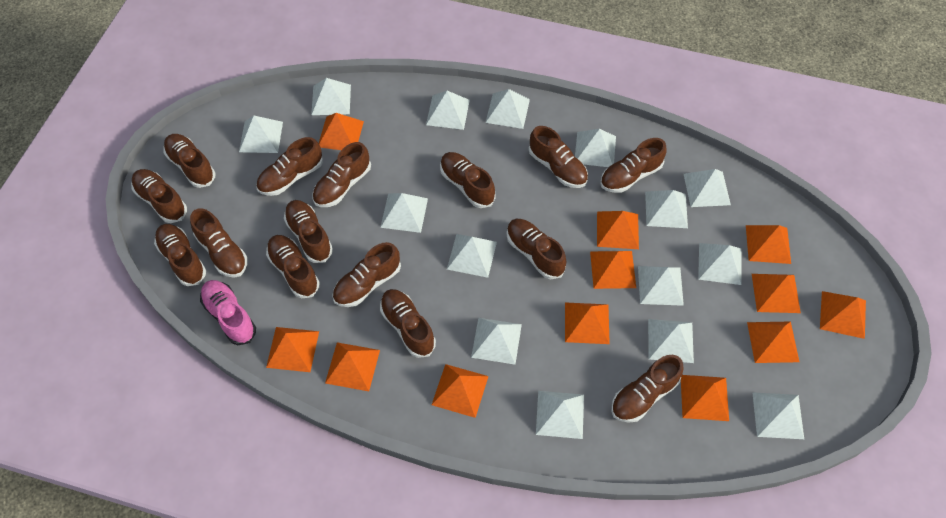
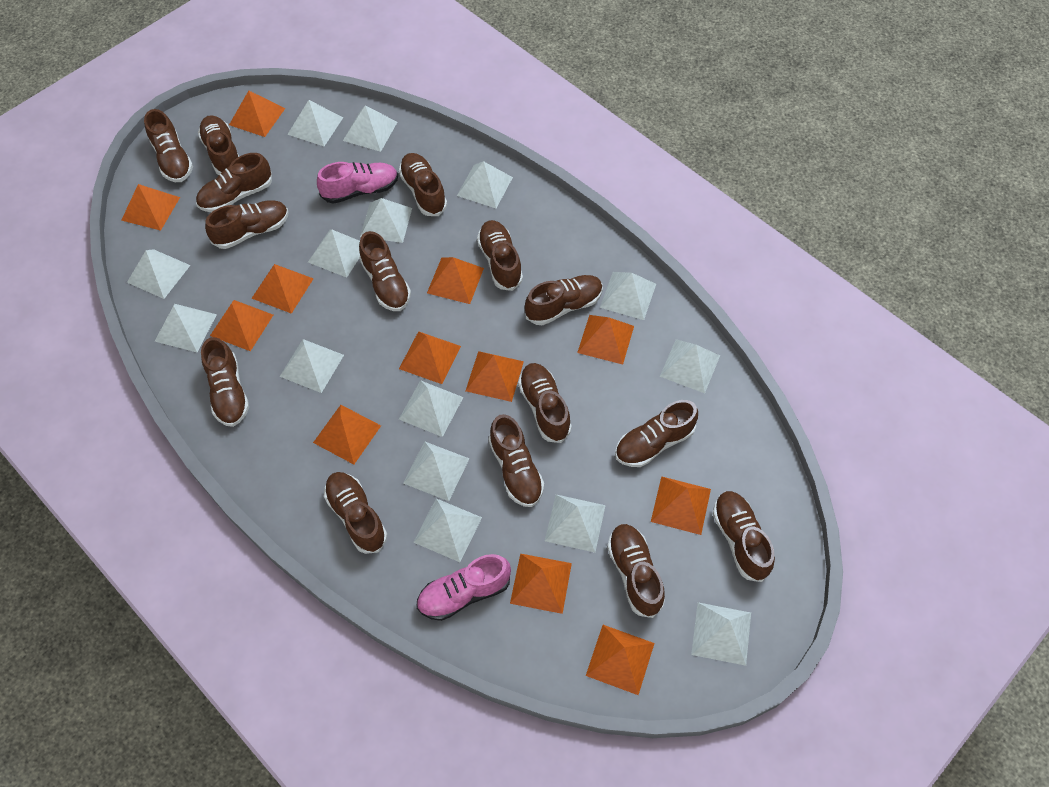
pink shoe: [200,280,256,345] = 1 -> [317,162,398,204] [416,554,511,621] = 2

